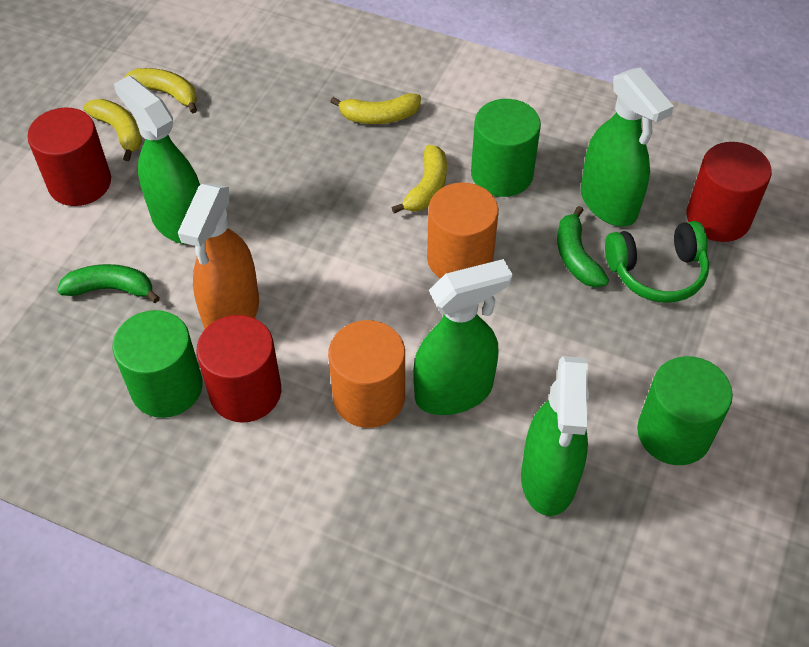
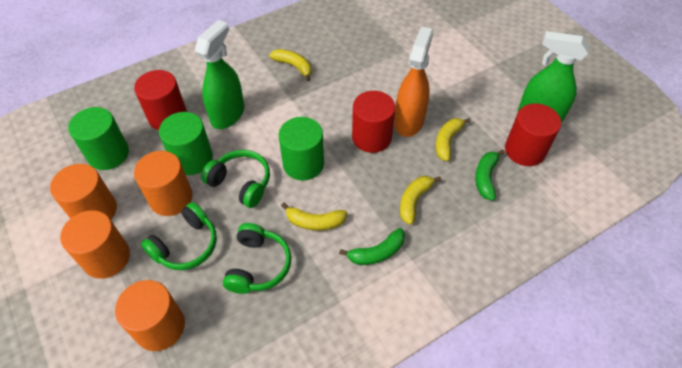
green headphones: [605,221,709,303] = 1 -> [141,202,217,270] [201,150,270,208] [223,223,291,294] = 3
green spray bottle: [114,76,200,244] [413,259,513,415] [521,356,589,516] [581,67,674,226] = 4 -> [195,20,244,129] [518,31,589,124] = 2
orange cylinder: [328,320,405,428] [427,182,498,279] = 2 -> [50,164,117,220] [60,210,130,279] [115,280,185,351] [134,151,193,216] = 4

